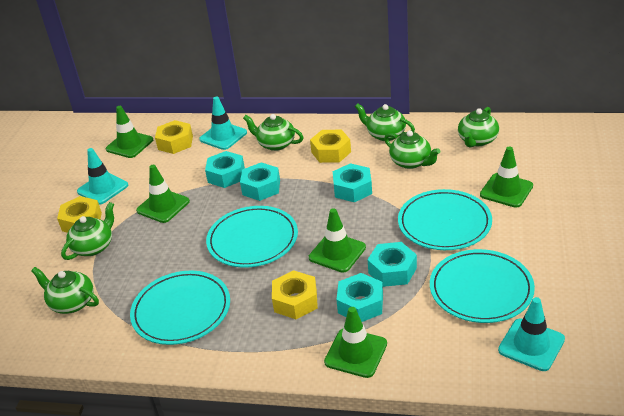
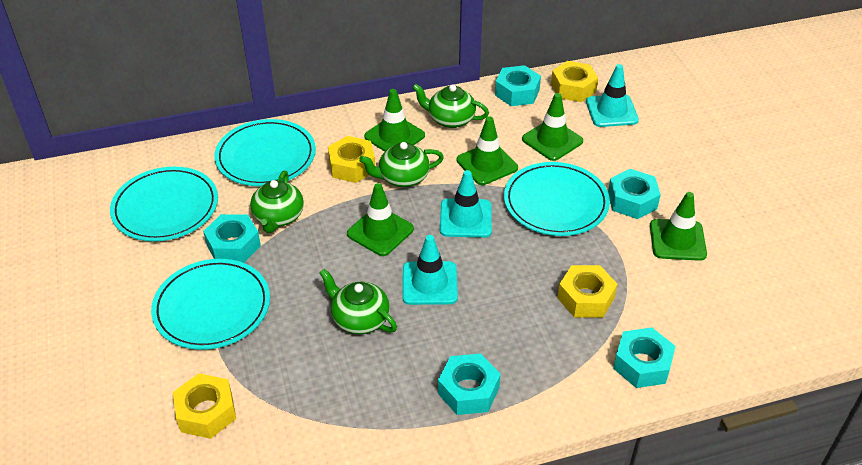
green teapot: [31,267,99,314] [61,202,114,260] [243,114,304,151] [355,103,415,141] [384,130,441,169] [458,107,499,147] = 6 -> [250,171,304,233] [319,269,397,334] [359,142,444,187] [412,84,489,128] = 4

